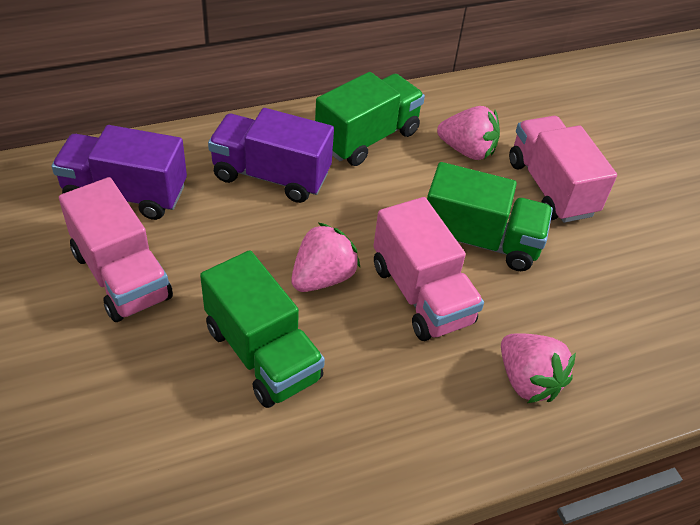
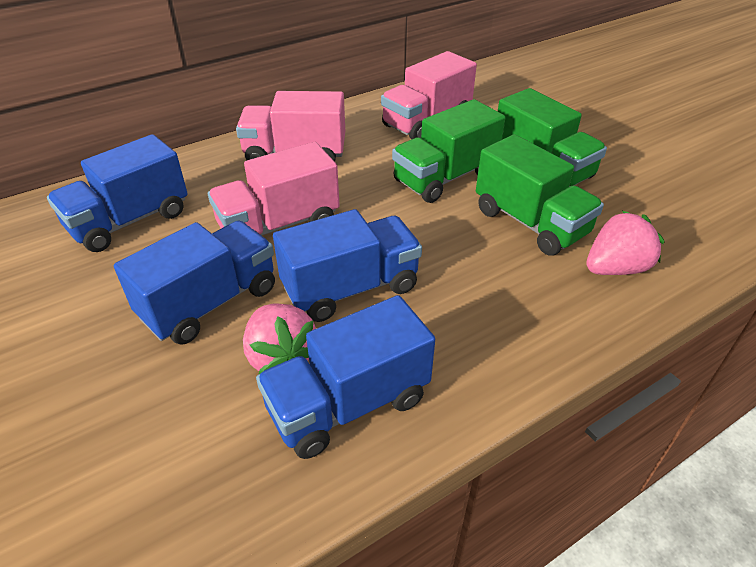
blue truck: none = 0 -> [47,134,188,252] [114,220,275,345] [256,295,435,459] [273,209,422,322] = 4
pink strawberry: [291,222,360,292] [437,106,500,160] [501,333,576,403] = 3 -> [243,303,316,374] [586,211,664,275] = 2
purple truck: [51,125,187,220] [208,108,334,203] = 2 -> none = 0

